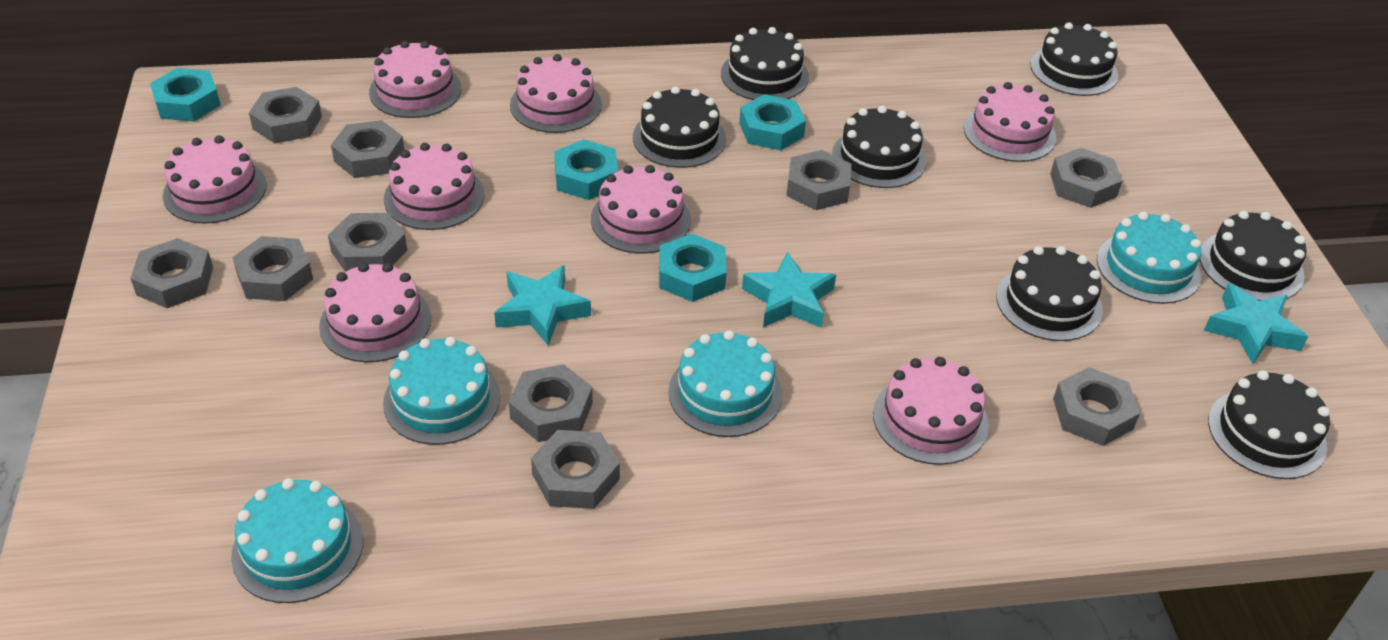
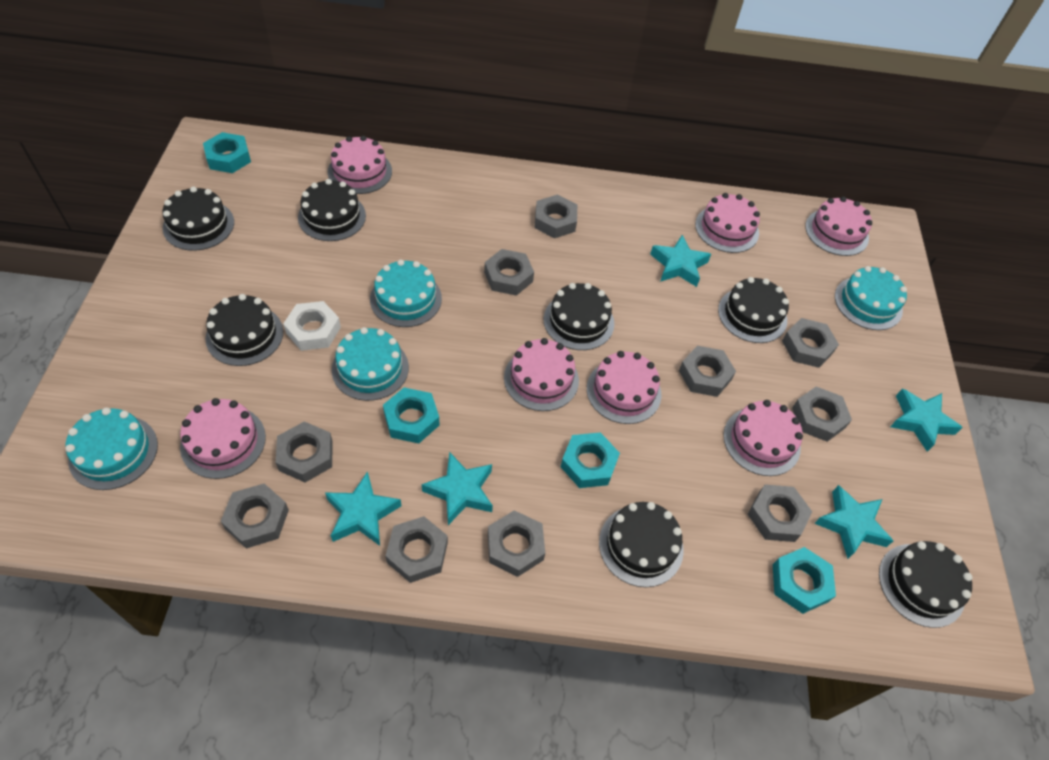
pink cake: [163,135,267,224] [319,263,431,362] [369,41,461,118] [384,143,485,230] [510,54,602,133] [591,165,691,253] [873,357,989,465] [964,82,1056,162] = 8 -> [180,398,266,479] [328,136,392,194] [504,338,579,411] [587,351,661,424] [695,193,760,253] [723,400,803,476] [805,197,872,256] = 7
turquoise star: [494,265,591,346] [742,252,836,328] [1204,283,1309,364] = 3 -> [325,471,401,546] [422,452,493,525] [650,235,711,287] [814,485,893,559] [890,389,963,452] = 5
white nut: none = 0 -> [283,301,341,351] = 1

